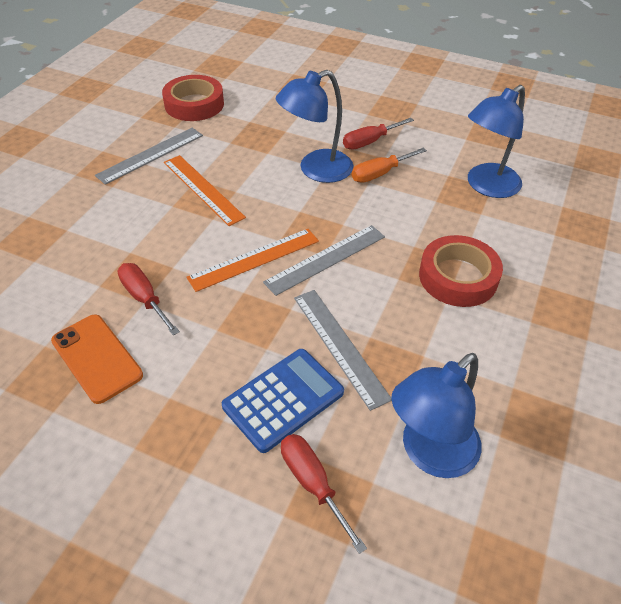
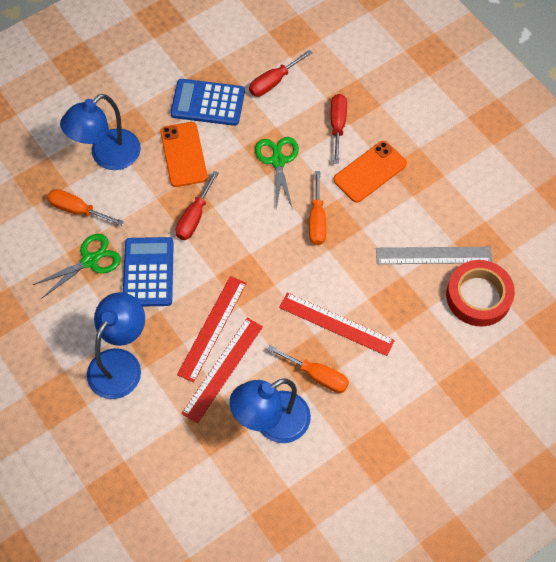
blue calculator: [222,349,344,453] = 1 -> [123,237,174,307] [170,79,245,126] = 2
green scissors: none = 0 -> [33,234,121,299] [255,137,299,209] = 2
grey ruler: [95,128,203,185] [263,225,385,296] [294,290,392,411] = 3 -> [376,247,492,264] = 1
orange phone: [51,314,143,404] = 1 -> [160,122,208,187] [333,141,407,203] = 2
orange ruler: [164,155,246,226] [187,229,319,292] = 2 -> none = 0
orange screwdriver: [352,148,427,183] = 1 -> [47,189,124,226] [267,345,349,393] [309,171,326,245] = 3
red ruler: none = 0 -> [177,276,247,383] [181,318,263,424] [279,292,395,356] = 3
red tape: [162,75,224,121] [419,235,503,307] = 2 -> [446,260,515,326] = 1

